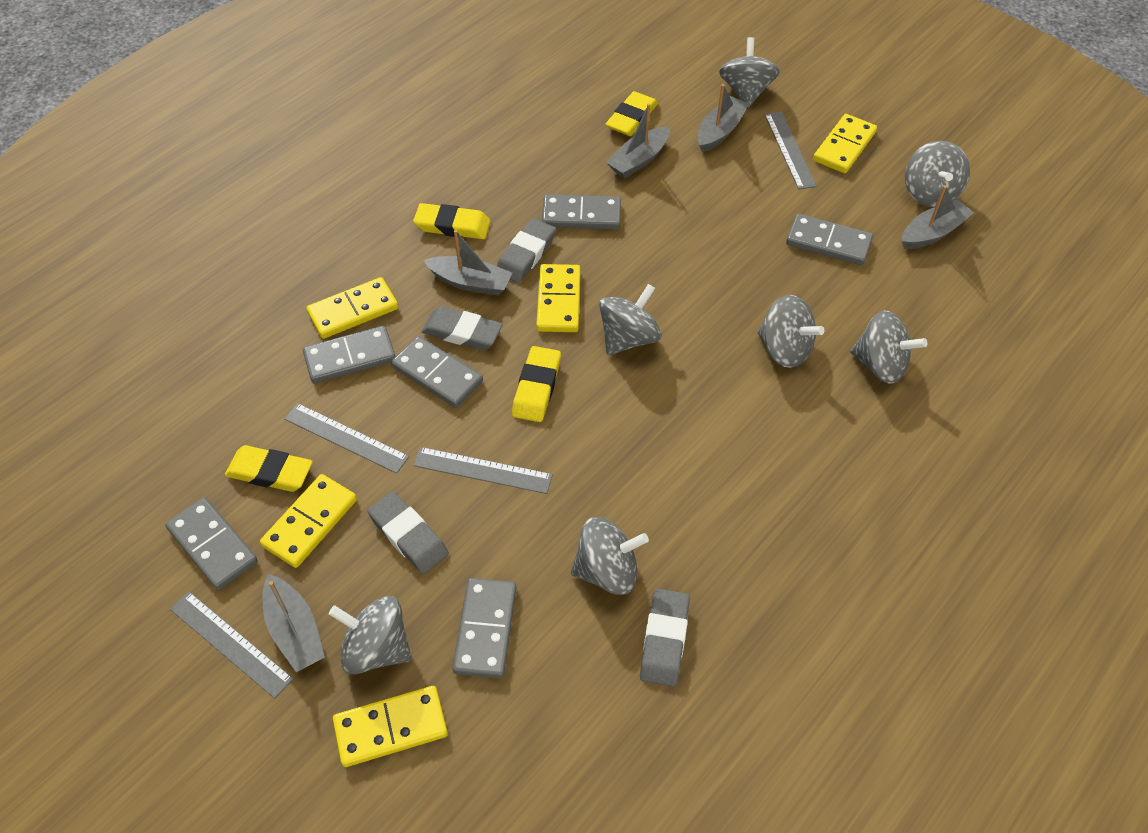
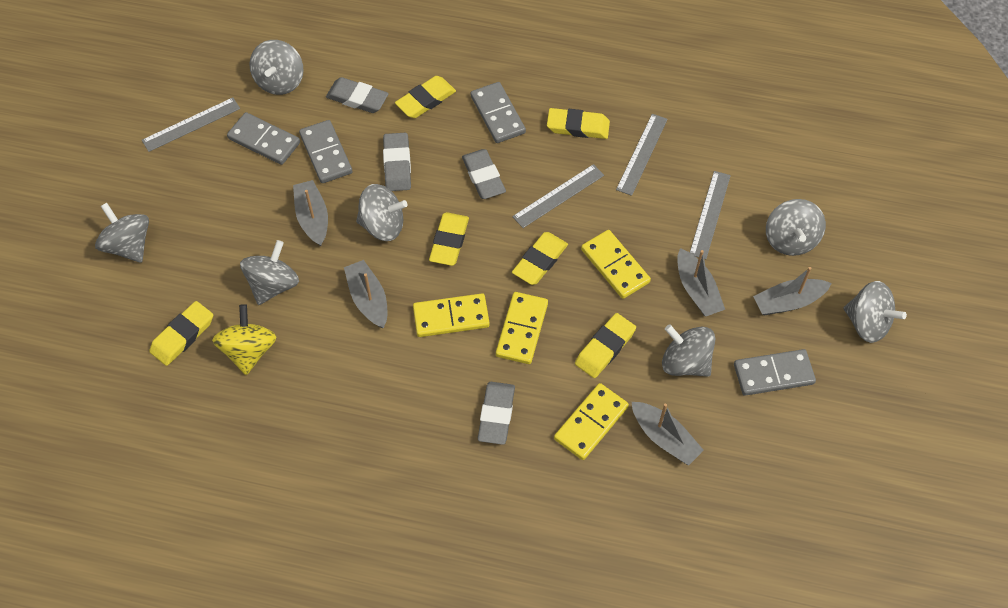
grey domino: [165,497,258,590] [303,326,396,383] [391,336,483,408] [453,578,517,679] [542,194,621,229] [786,214,873,265] = 6 -> [227,112,300,165] [299,120,352,183] [471,82,526,143] [734,349,816,396] = 4
yellow domino: [260,474,357,568] [306,277,398,339] [333,686,448,767] [536,264,581,332] [813,114,877,173] = 5 -> [413,293,490,337] [496,292,548,364] [554,383,629,460] [581,230,651,299] = 4
yellow eraser: [225,445,313,492] [413,203,490,239] [512,346,561,422] [605,91,658,136] = 4 -> [149,301,213,366] [395,76,456,118] [429,212,469,266] [512,232,568,285] [547,108,610,139] [575,313,636,378] = 6
yellow spinning top: none = 0 -> [212,304,276,375] = 1

